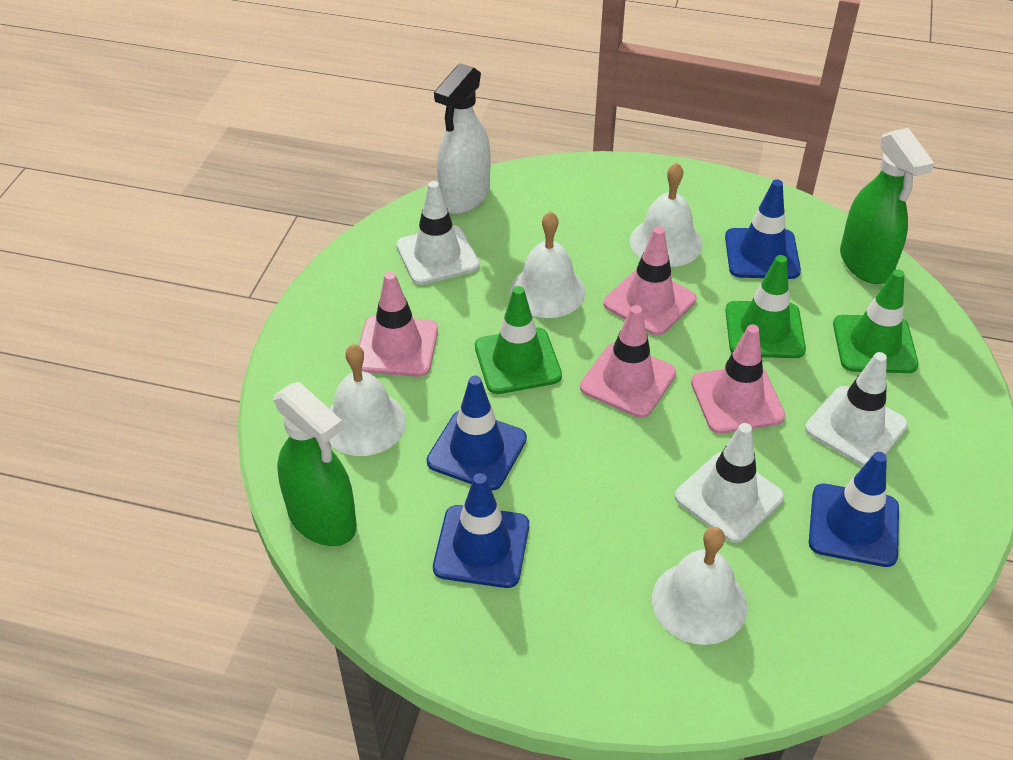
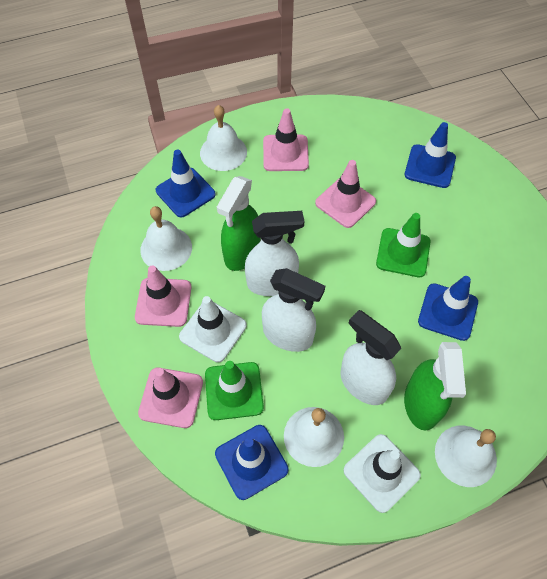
green traffic cone: [475,286,562,394] [725,255,806,358] [833,269,919,373] = 3 -> [205,361,264,420] [376,213,431,277] = 2
white spray bottle: [434,63,490,214] = 1 -> [245,211,304,296] [262,268,325,352] [340,310,401,405] = 3
white traffic cone: [396,181,479,285] [675,423,784,543] [805,352,908,466] = 3 -> [179,296,247,362] [343,434,421,513] = 2

